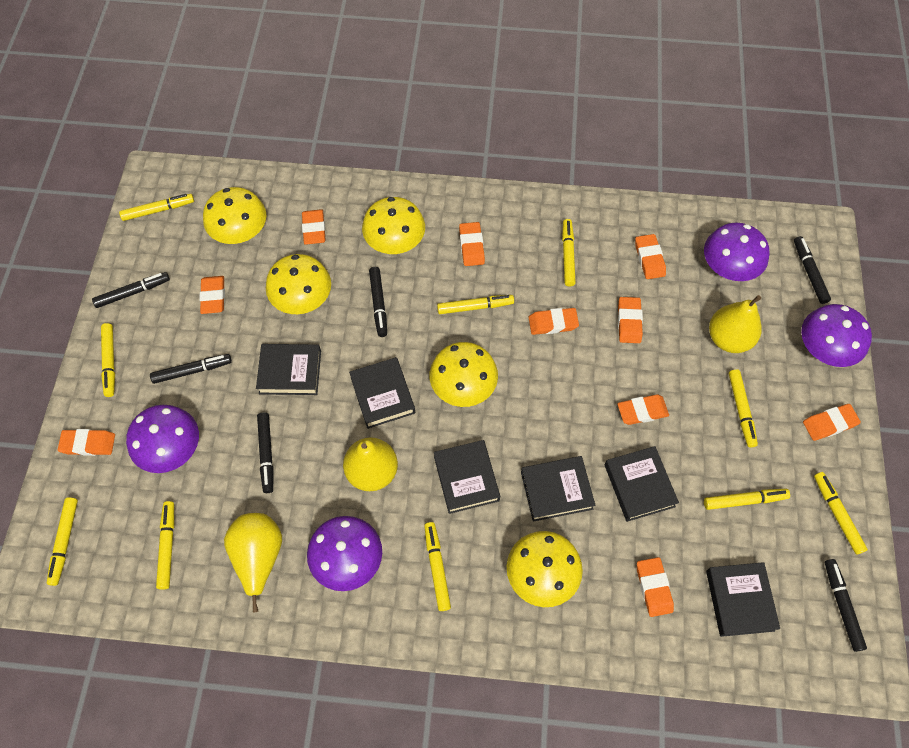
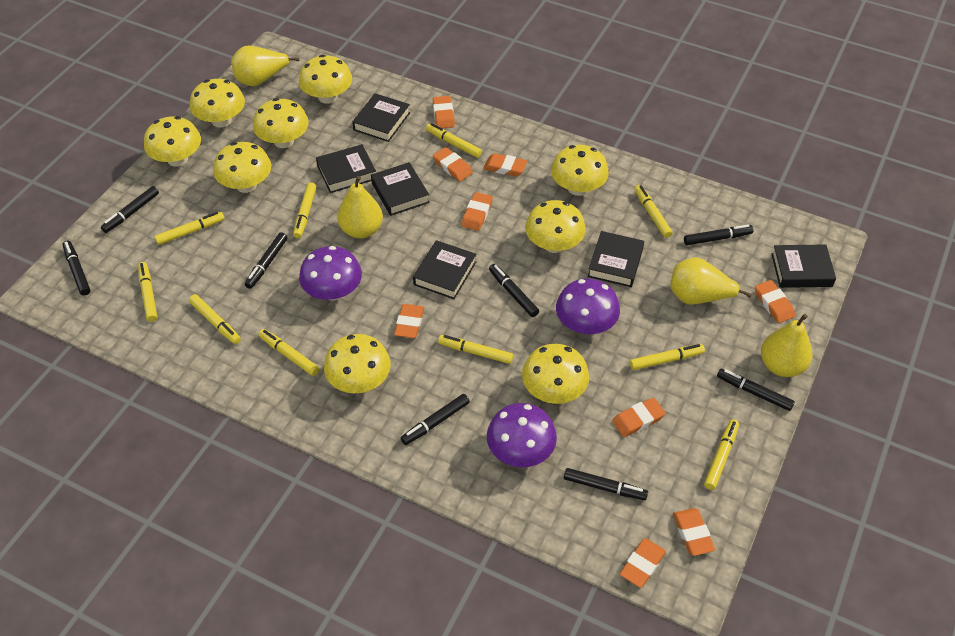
black marker: [92,272,170,308] [150,354,232,384] [257,412,273,493] [369,267,387,337] [794,236,831,304] [825,559,867,652] = 6 -> [62,240,90,296] [101,186,159,233] [245,232,288,289] [401,394,470,445] [489,264,539,317] [564,468,648,500] [684,224,753,245] [717,369,795,411] = 8
orange eraser: [58,429,115,456] [199,276,225,314] [302,209,326,245] [459,222,485,266] [529,308,579,335] [617,395,669,425] [618,297,643,343] [635,234,666,279] [637,557,674,617] [803,404,861,441] = 10 -> [394,304,424,338] [433,96,455,128] [433,147,473,181] [462,192,493,231] [483,153,527,176] [612,398,666,437] [620,538,666,588] [673,508,715,556] [755,280,795,323] = 9
purple mushroom: [126,405,199,473] [307,516,382,591] [704,222,770,281] [801,304,872,367] = 4 -> [299,246,362,301] [487,403,557,467] [556,279,620,334] = 3
yellow mushroom: [203,187,266,244] [266,254,331,314] [362,197,425,254] [429,342,498,407] [507,531,583,607] = 5 -> [144,116,201,167] [190,79,245,127] [213,142,271,193] [253,98,309,148] [299,55,352,104] [324,334,391,393] [522,344,589,404] [525,200,586,253] [551,145,609,196] = 9
yellow pear: [224,513,282,613] [343,437,398,491] [709,295,762,353] = 3 -> [231,46,300,87] [337,176,383,239] [670,257,752,305] [761,314,813,377] = 4

